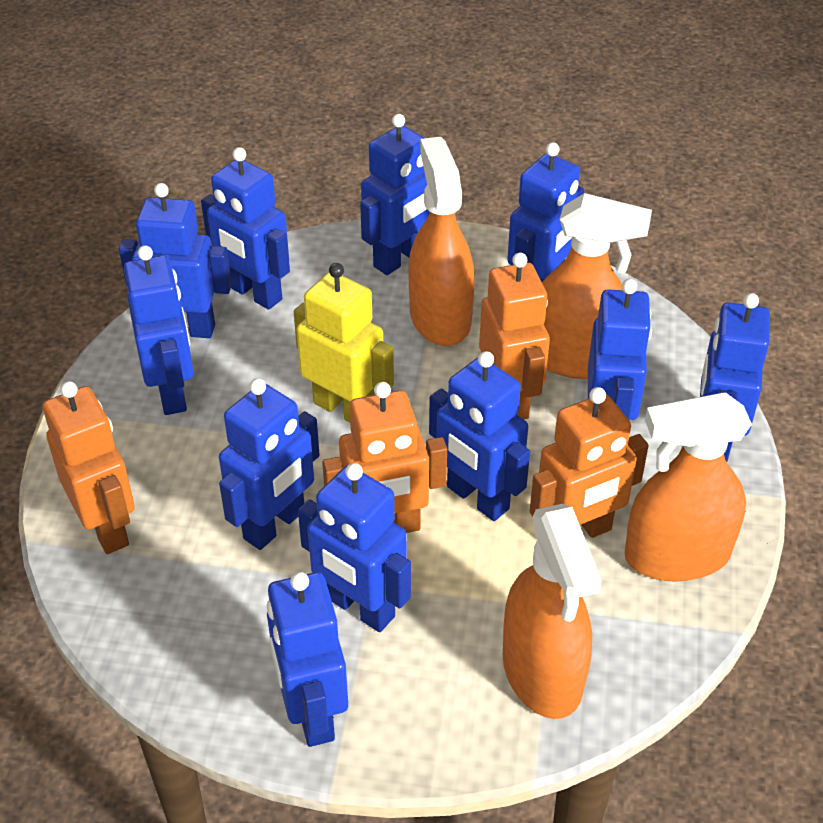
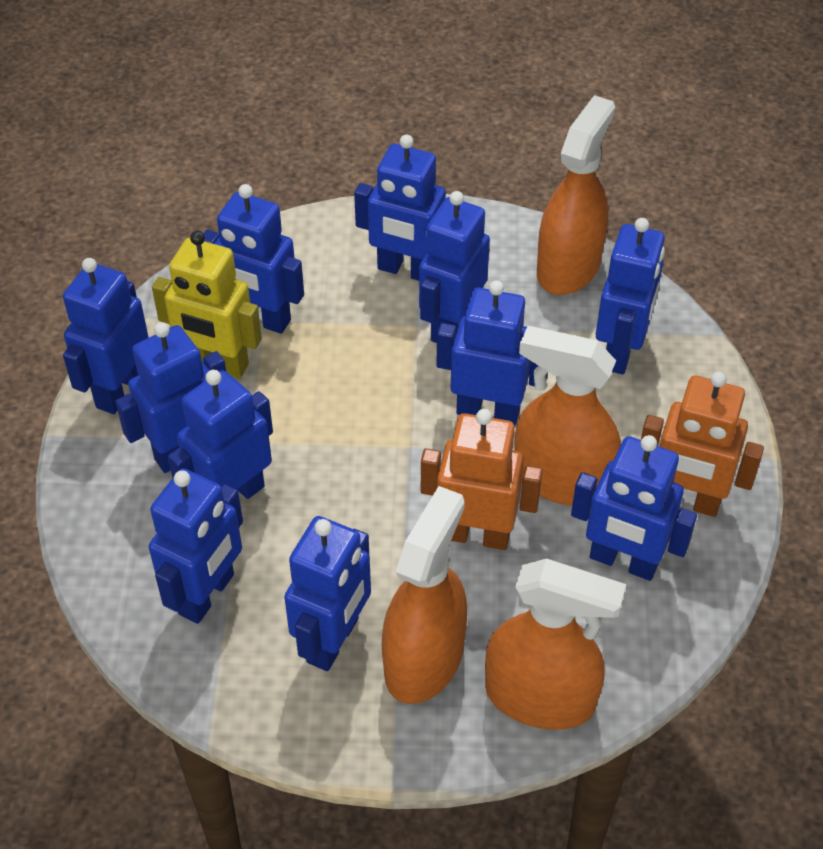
orange robot: [43,381,135,554] [322,382,447,533] [479,253,550,419] [530,387,649,538] = 4 -> [421,409,543,550] [641,372,764,517] = 2

